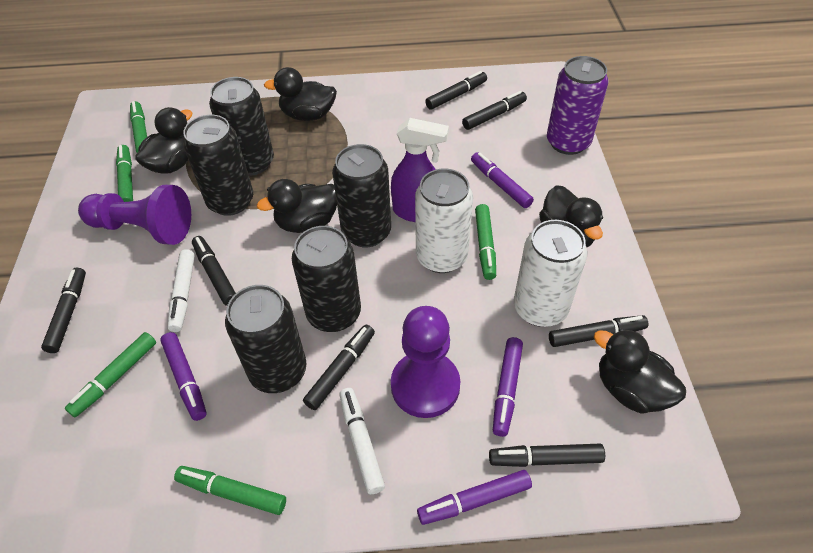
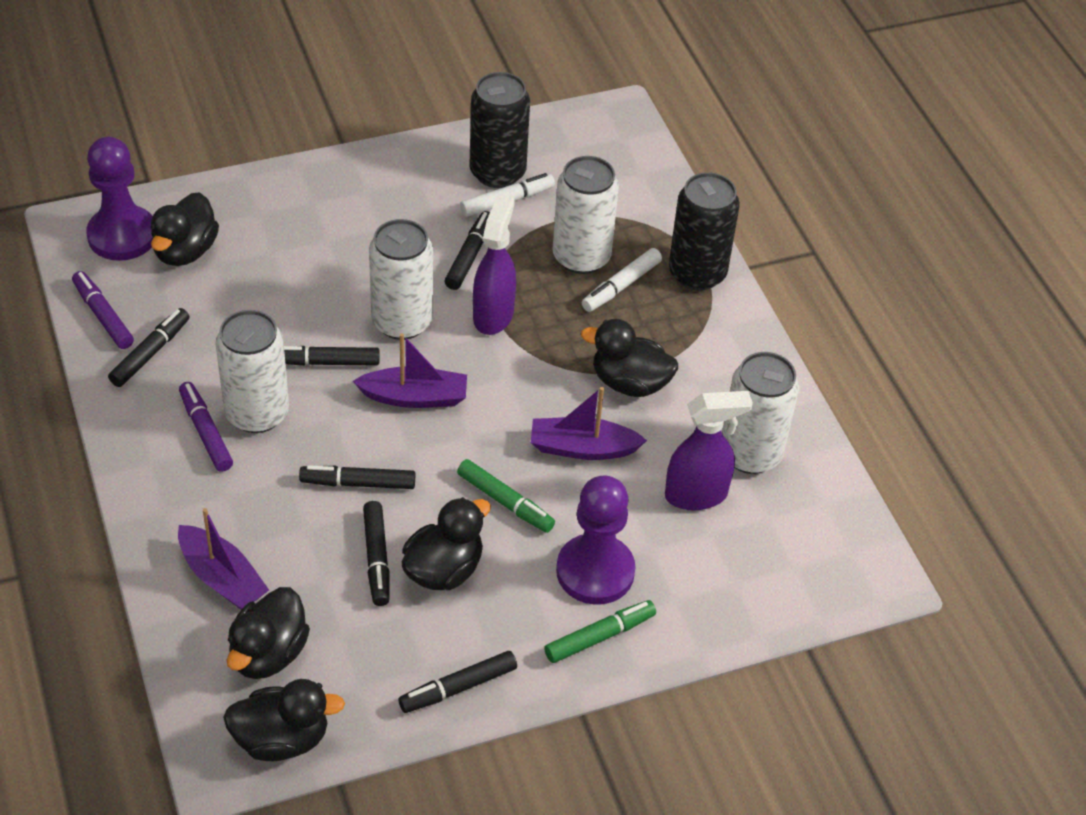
black can: [183,115,253,216] [209,77,274,176] [225,285,307,393] [292,226,361,332] [332,144,391,247] = 5 -> [469,72,530,188] [669,172,740,291] = 2
black marker: [41,268,86,353] [192,236,236,306] [303,325,375,410] [425,71,487,110] [462,91,527,130] [489,444,605,467] [549,315,648,347] = 7 -> [108,308,190,387] [284,346,380,366] [299,465,415,489] [363,501,390,606] [398,651,517,713] [445,211,490,290] = 6
green marker: [65,332,156,417] [116,145,133,202] [130,101,147,153] [174,466,286,515] [475,204,496,280] = 5 -> [457,459,555,533] [544,600,656,663] = 2
purple boat: none = 0 -> [178,508,269,610] [353,333,467,408] [531,387,647,460] = 3
purple can: [547,56,609,155] = 1 -> none = 0
purple marker: [160,332,207,421] [417,470,532,525] [471,152,534,208] [493,337,523,437] = 4 -> [72,271,134,349] [179,382,233,472] = 2
purple spray bottle: [391,118,449,222] = 1 -> [473,194,516,335] [665,391,753,510] = 2
white can: [415,169,473,273] [514,220,588,327] = 2 -> [215,310,289,433] [369,219,433,340] [553,156,619,274] [722,352,799,474] = 4

